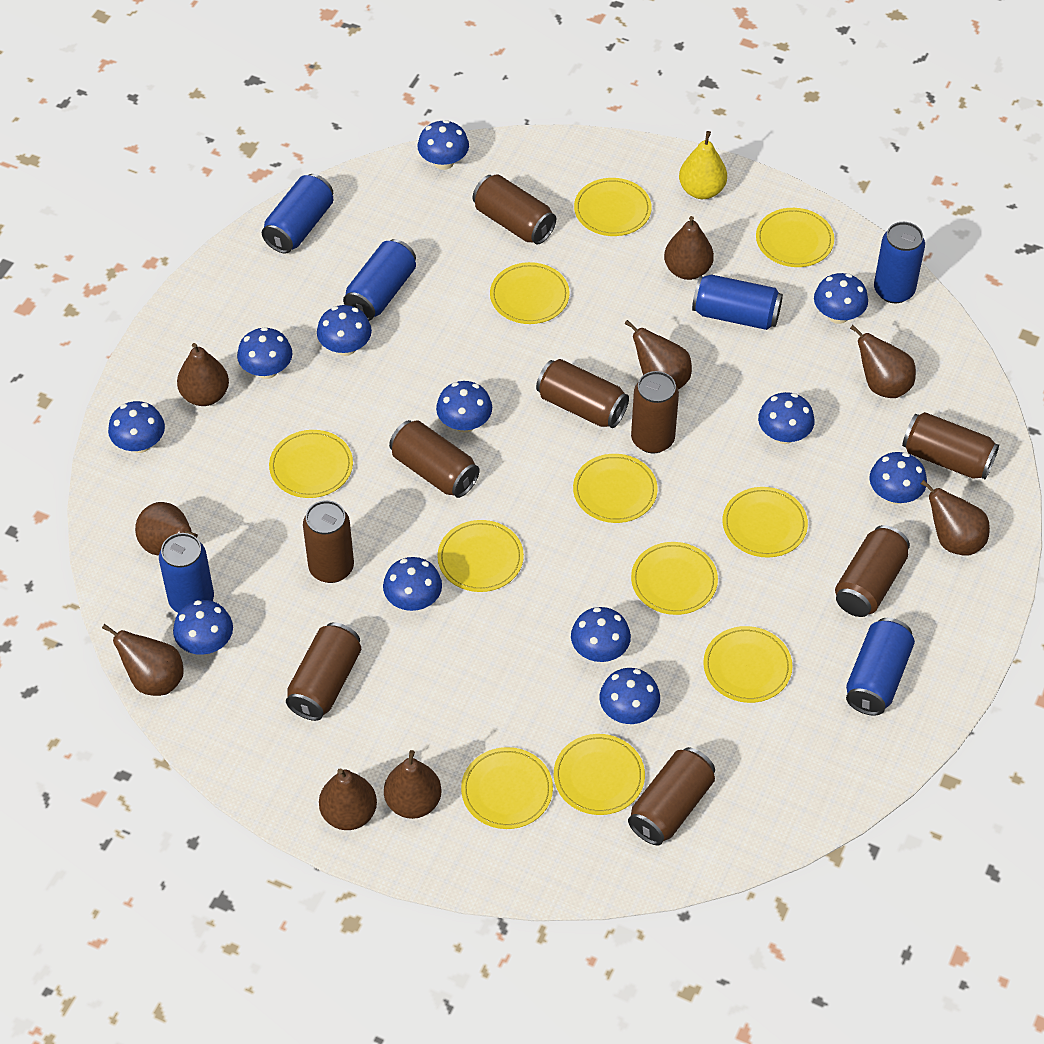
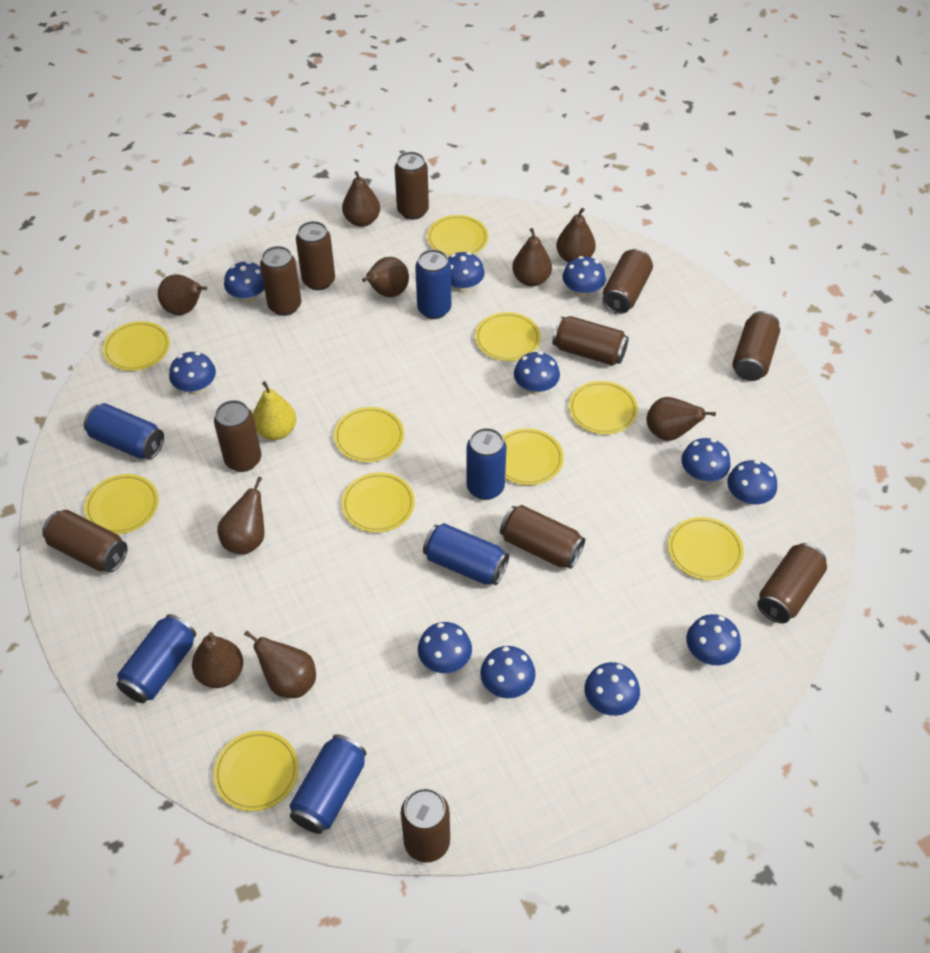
blue mushroom: [108,401,165,453] [173,600,233,655] [237,327,293,379] [317,305,372,356] [383,557,442,611] [418,120,469,170] [436,381,492,433] [571,607,631,662] [600,668,660,724] [758,392,815,444] [814,273,868,324] [870,452,927,504] = 12 -> [169,352,216,395] [224,261,264,303] [418,622,472,673] [448,252,485,293] [480,646,536,698] [514,351,560,395] [562,256,606,298] [584,662,640,716] [681,438,731,483] [686,614,741,665] [727,460,777,506] = 11
brown can: [286,622,361,721] [303,500,354,583] [389,420,480,498] [472,174,556,244] [536,359,629,428] [628,747,715,845] [631,371,679,454] [835,525,910,617] [902,412,999,479] = 9 -> [42,510,128,573] [214,400,261,472] [260,246,301,316] [296,221,335,290] [395,152,429,220] [401,788,450,863] [500,505,585,569] [552,316,629,366] [602,249,653,314] [732,311,780,381] [757,543,827,623] = 11
yellow plate: [269,430,353,498] [437,520,524,592] [461,747,553,829] [490,262,570,324] [554,734,645,815] [573,454,658,523] [574,178,652,236] [631,542,718,615] [703,626,792,703] [722,487,808,557] [756,208,834,267] = 11 -> [84,474,159,534] [103,321,170,371] [213,731,299,811] [334,407,404,462] [342,472,415,533] [427,215,488,257] [475,312,541,361] [502,428,564,485] [569,381,638,435] [668,517,744,580] = 10

